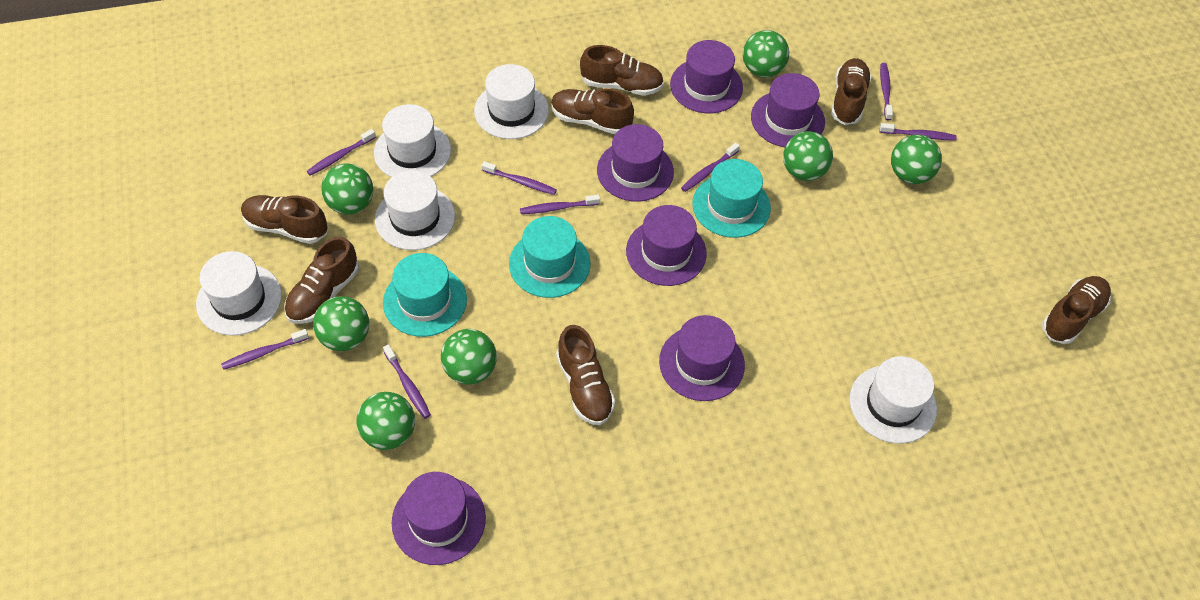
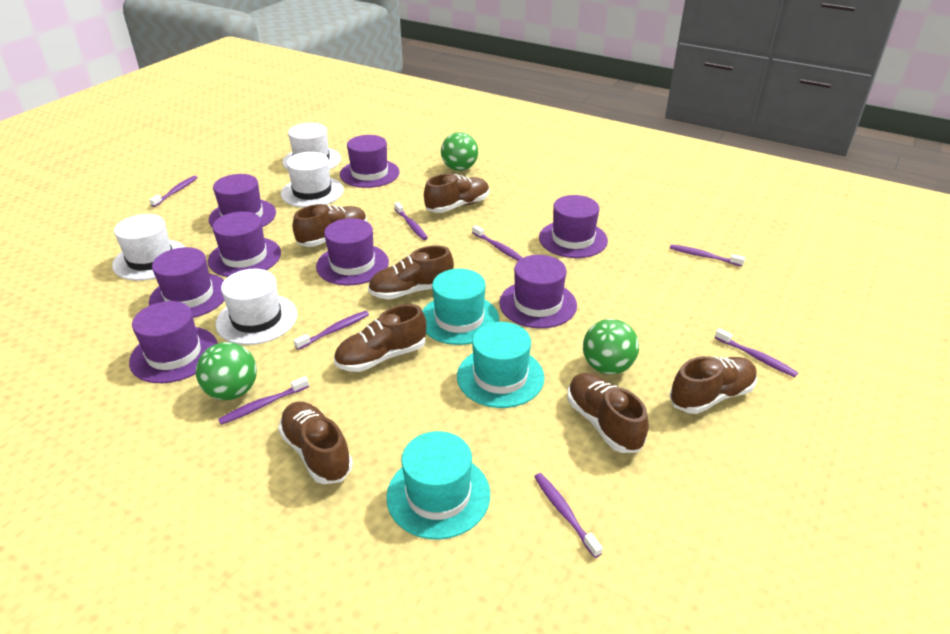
green ball: [313,296,369,351] [321,164,373,215] [357,392,415,450] [441,329,497,385] [743,30,789,77] [783,131,833,181] [891,135,942,184] = 7 -> [196,342,257,400] [441,132,478,171] [583,319,639,374] = 3
purple hat: [392,472,486,565] [597,124,674,202] [626,205,707,286] [659,315,745,401] [670,40,743,113] [751,73,825,147] = 6 -> [129,301,218,383] [149,247,225,318] [208,211,281,277] [209,174,276,227] [316,218,389,286] [340,135,400,188] [499,255,577,328] [539,195,608,258] = 8
white hat: [196,251,282,336] [374,104,451,177] [375,170,455,250] [474,64,549,139] [850,356,937,443] = 5 -> [112,214,185,281] [216,269,297,345] [281,152,344,207] [282,123,341,170] = 4

